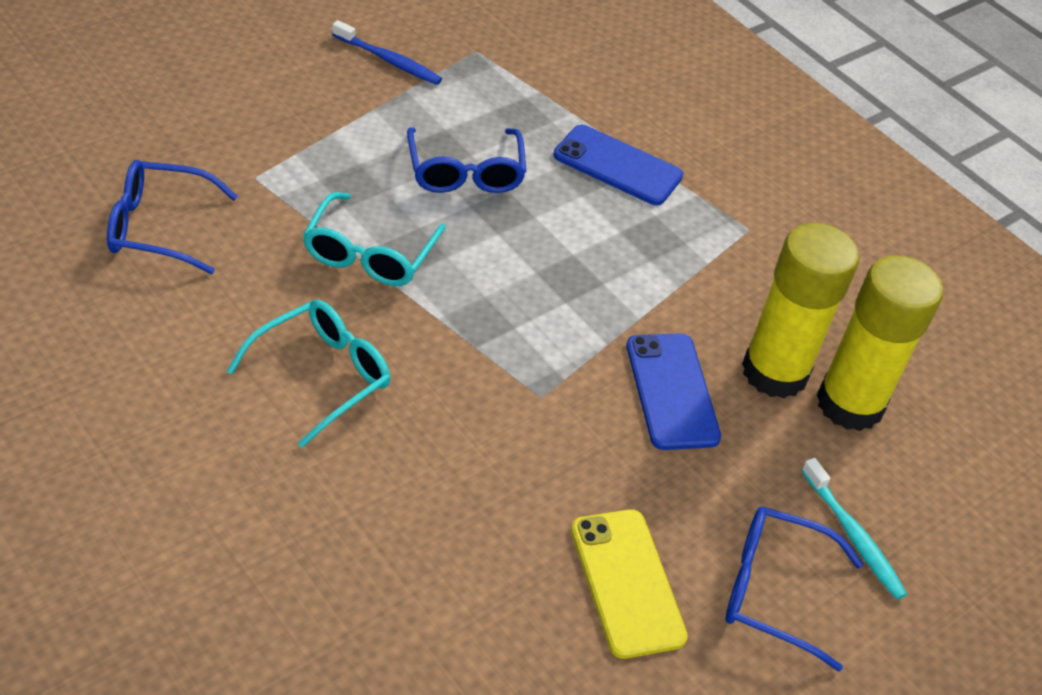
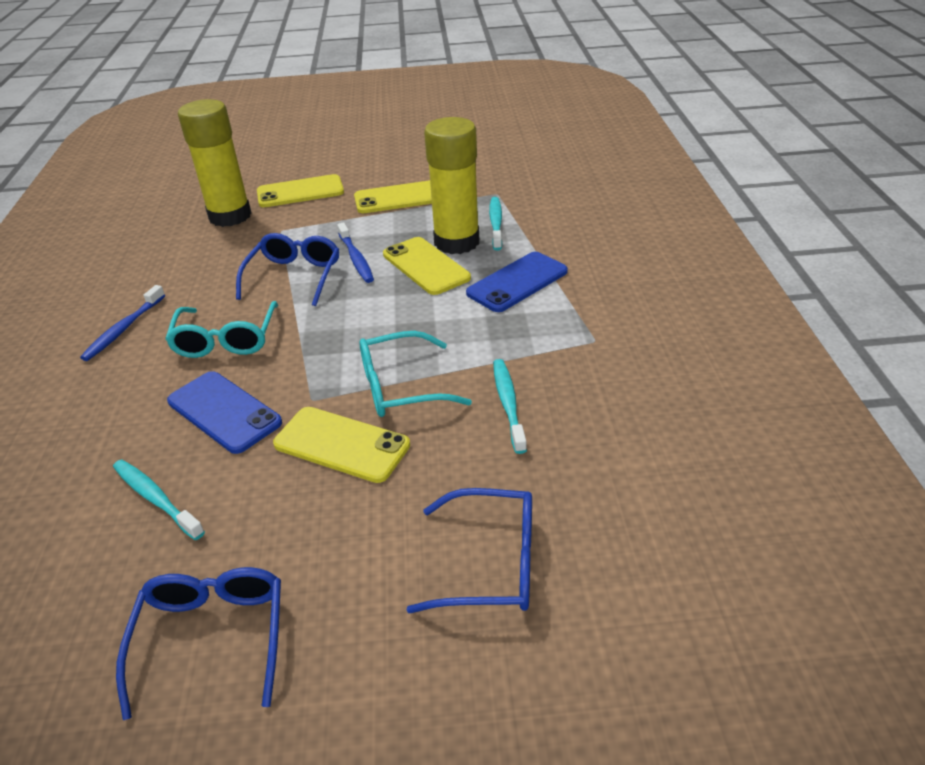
blue toothbrush: [332,20,442,85] = 1 -> [80,285,165,361] [337,222,374,283] = 2
turquoise toothbrush: [801,458,907,600] = 1 -> [113,459,205,540] [489,197,502,250] [493,359,527,454] = 3
yellow phone: [571,509,688,659] = 1 -> [257,174,344,207] [273,407,410,483] [354,180,432,213] [383,237,471,295] = 4

